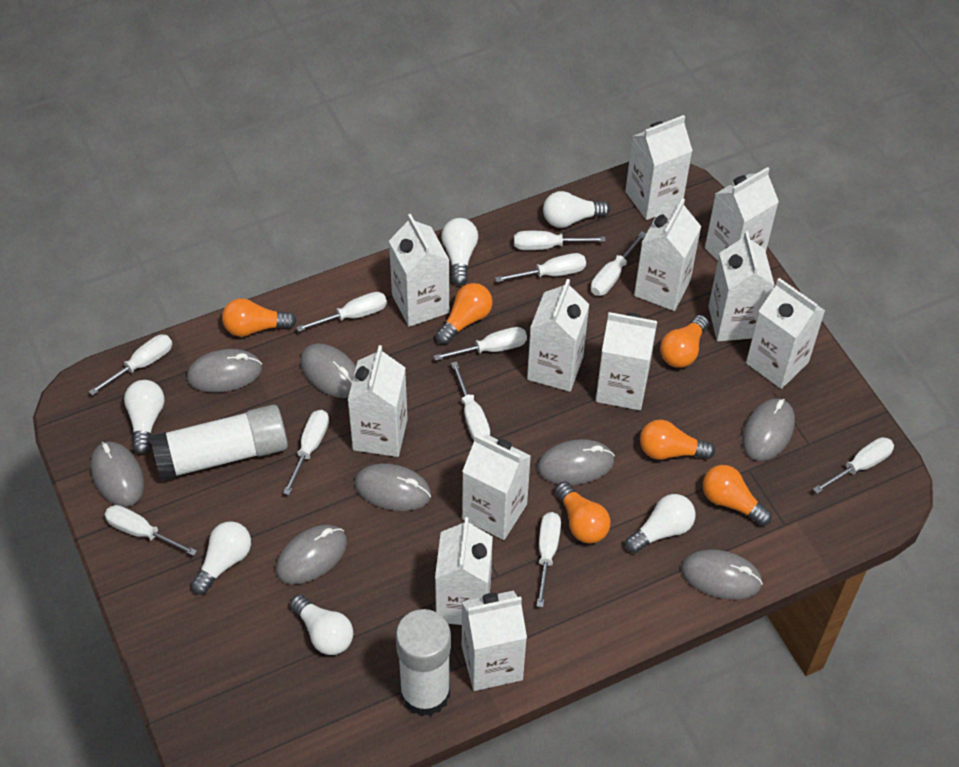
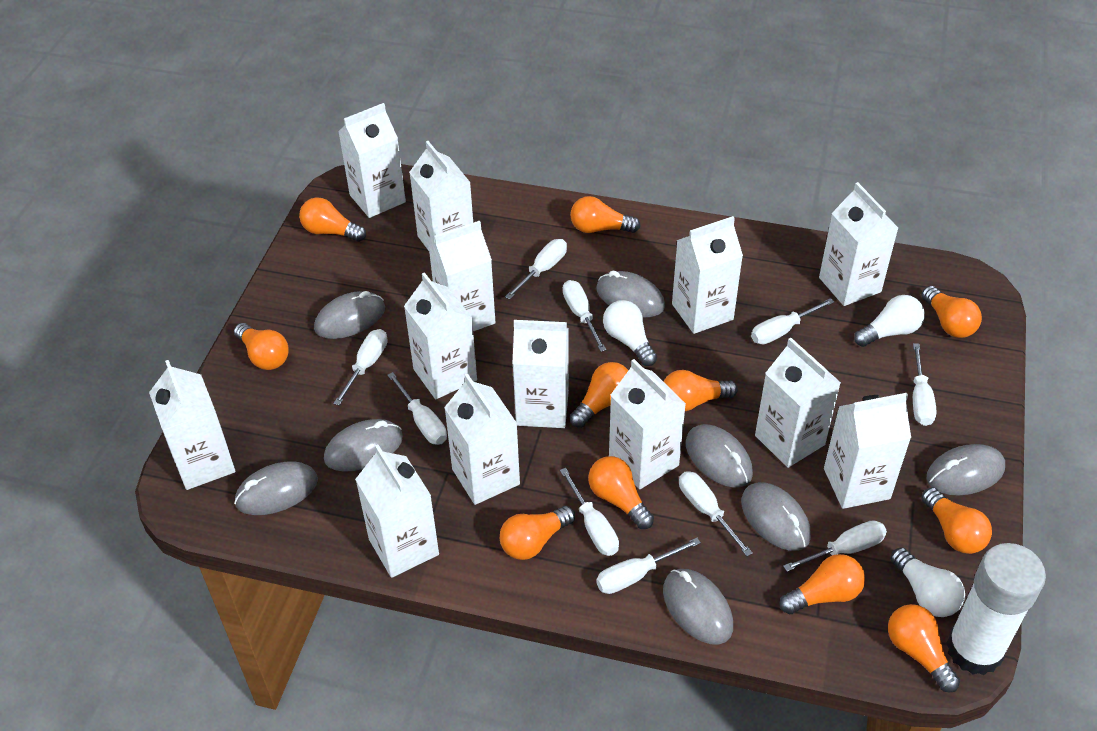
orange light bulb: [222,298,297,337] [436,283,493,344] [555,482,611,543] [640,420,715,460] [660,315,709,368] [703,465,772,526] = 6 -> [234,323,289,370] [299,197,366,242] [500,506,575,560] [570,196,641,233] [570,362,628,428] [588,456,654,529] [663,370,738,411] [779,554,865,614] [888,604,960,692] [921,487,992,554] [922,286,982,338] = 11
white carton: [348,345,408,457] [389,214,449,327] [435,517,493,625] [462,434,531,540] [462,591,527,691] [527,279,589,392] [596,312,657,410] [625,115,693,220] [634,198,701,311] [705,167,779,261] [708,231,775,341] [746,278,825,389] = 12 -> [149,360,235,490] [338,103,406,218] [355,445,439,578] [404,272,477,399] [409,141,473,251] [428,221,496,331] [444,374,520,505] [512,320,569,428] [609,359,686,489] [672,216,743,334] [755,338,841,468] [819,182,898,306] [824,393,911,509] = 13
white glue stick: [150,405,288,481] [396,609,451,717] = 2 -> [946,543,1046,675] = 1
white light bulb: [124,380,164,454] [191,521,251,594] [290,594,353,655] [441,218,478,285] [543,191,610,228] [625,494,696,553] = 6 -> [603,300,657,366] [854,295,925,347] [890,547,965,617] = 3
white screwdriver: [89,334,172,396] [105,505,197,556] [283,410,329,495] [296,292,387,332] [434,327,527,361] [451,361,490,440] [495,253,586,282] [514,231,606,250] [537,512,561,607] [591,231,647,296] [813,437,894,493] = 11 -> [333,329,388,406] [387,372,447,445] [505,239,567,299] [560,468,619,556] [563,280,607,352] [596,538,701,594] [679,471,753,556] [751,298,834,344] [783,520,887,572] [913,343,937,426] = 10

